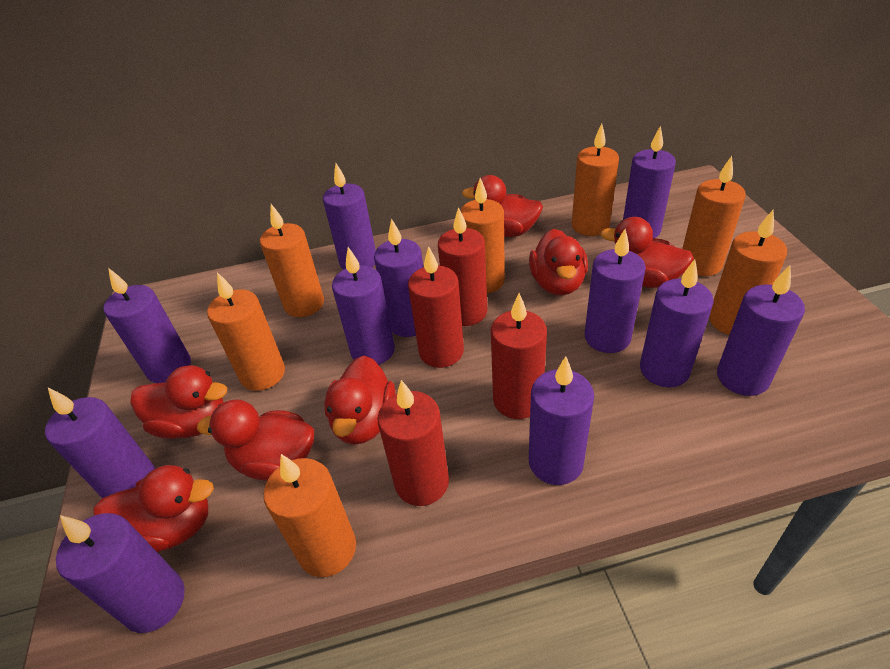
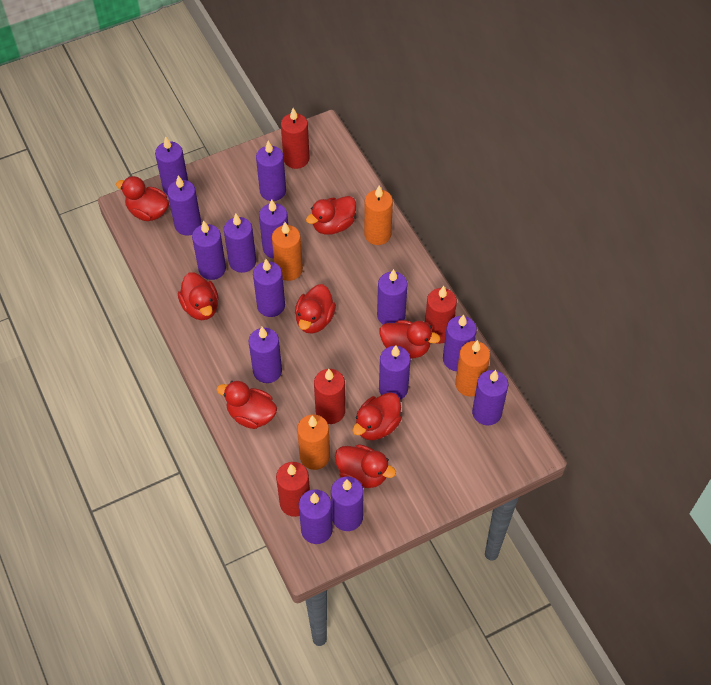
orange candle: [207,272,285,391] [260,204,324,317] [264,454,356,577] [460,178,505,294] [572,124,619,236] [682,156,746,276] [709,210,787,335] = 7 -> [272,222,303,281] [297,415,330,470] [364,186,393,245] [455,340,490,397] = 4
purple candle: [45,388,156,498] [56,513,185,633] [103,268,191,383] [323,163,376,270] [332,247,395,365] [374,218,423,337] [529,357,594,485] [584,229,646,353] [623,125,676,238] [640,259,714,387] [717,265,805,396] = 11 -> [155,136,188,195] [167,176,202,235] [192,221,226,280] [224,214,256,273] [249,327,282,383] [253,259,285,317] [256,141,286,201] [259,199,288,259] [299,489,333,544] [331,476,364,531] [377,269,408,324] [379,345,411,400] [443,314,477,371] [472,370,508,425] = 14
red duck: [94,465,214,552] [130,365,227,439] [197,399,314,481] [324,356,395,445] [462,175,543,237] [529,229,588,295] [600,217,694,288] = 7 -> [116,176,169,221] [178,272,219,320] [217,381,277,429] [295,284,336,333] [306,196,356,234] [335,444,396,488] [352,392,402,440] [380,320,440,358] = 8

